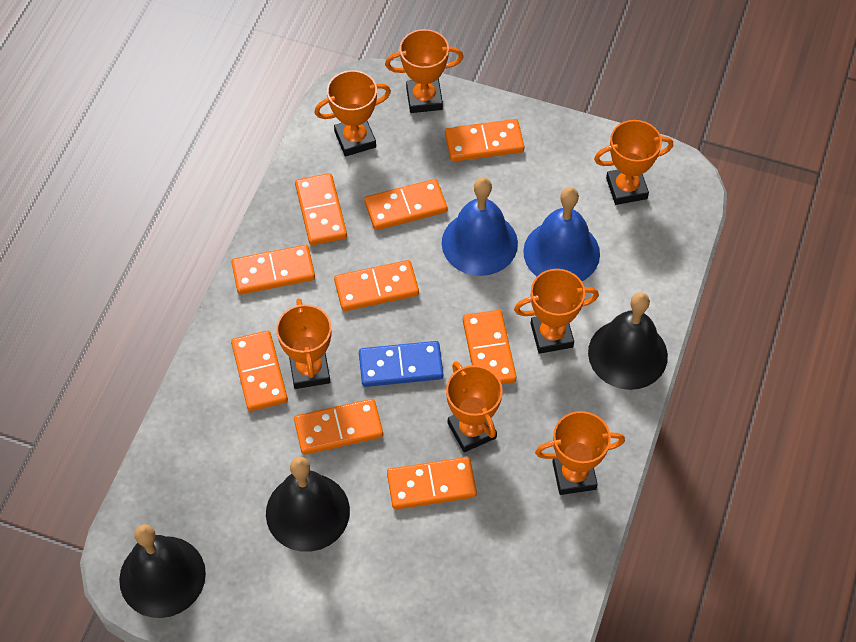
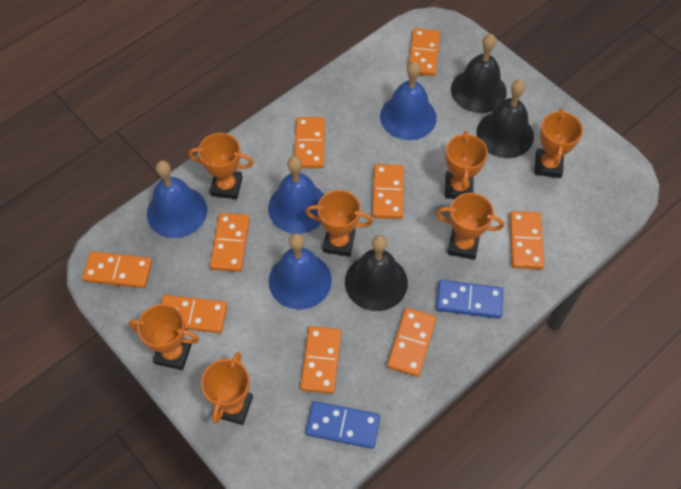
blue bell: [442,177,518,276] [523,187,600,281] = 2 -> [147,161,207,238] [268,156,324,234] [269,233,332,309] [380,61,437,140] = 4
blue domino: [359,341,443,387] = 1 -> [306,401,380,449] [436,280,503,319] = 2

